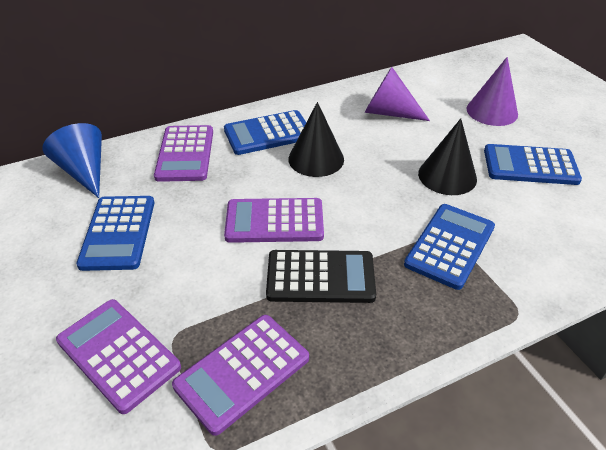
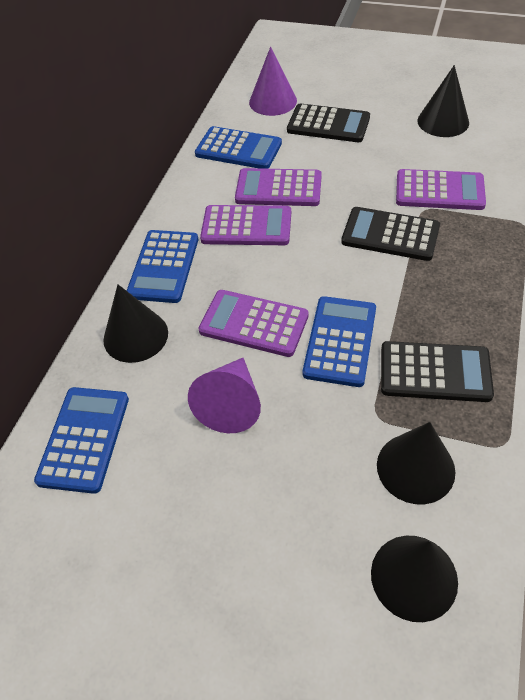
black calculator: [266,250,376,303] = 1 -> [287,103,370,142] [341,207,440,261] [381,341,494,402] = 3
black cone: [288,102,344,177] [418,118,477,195] = 2 -> [103,285,168,363] [371,536,458,622] [377,422,455,504] [417,65,469,137] = 4
blue cone: [43,123,102,198] = 1 -> none = 0

